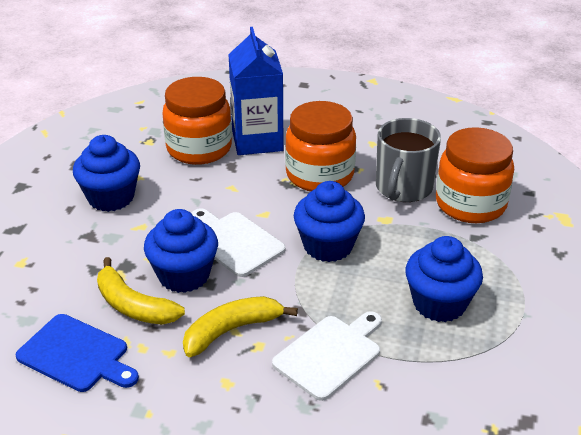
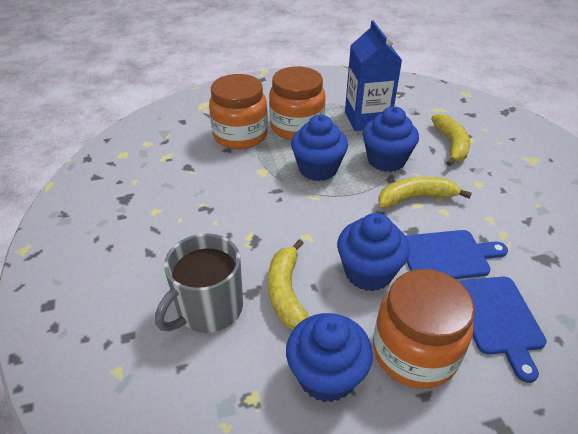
blue cutting board: [16,314,139,392] = 1 -> [406,230,508,279] [459,277,547,383] = 2
white cutting board: [191,208,286,277] [272,311,382,401] = 2 -> none = 0
yellow banana: [97,257,185,325] [183,296,298,357] = 2 -> [268,239,309,330] [378,177,472,207] [431,114,470,167] = 3

